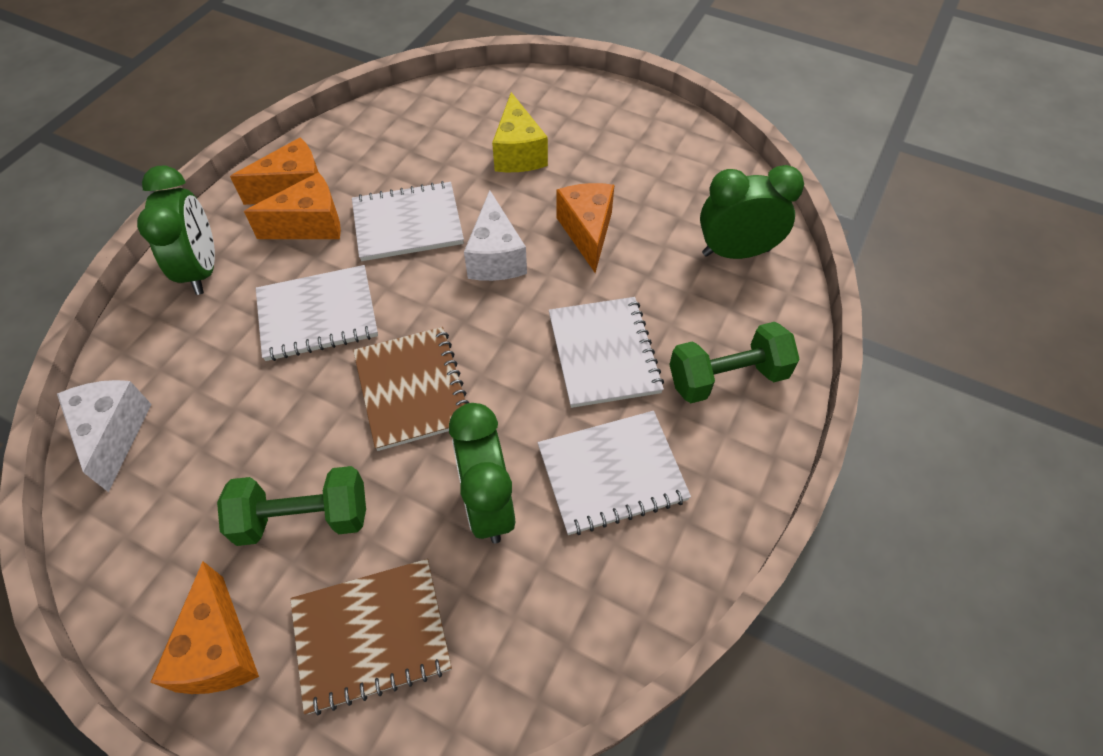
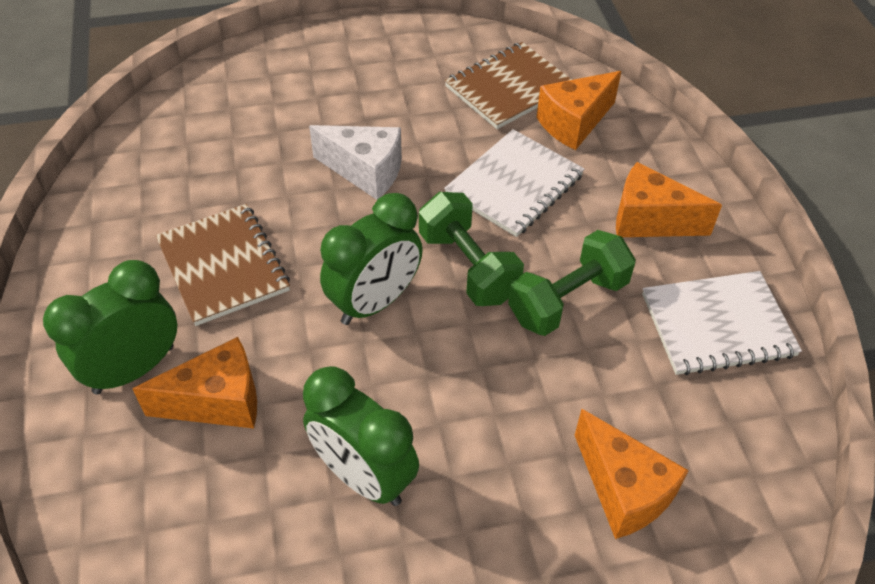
white cheese: [57,380,152,492] [464,190,527,281] = 2 -> [309,125,402,200] = 1
white notebook: [256,265,378,361] [352,181,464,261] [538,411,691,535] [549,297,664,408] = 4 -> [444,129,584,237] [642,271,802,376] = 2
yellow cheese: [492,92,548,172] = 1 -> none = 0

